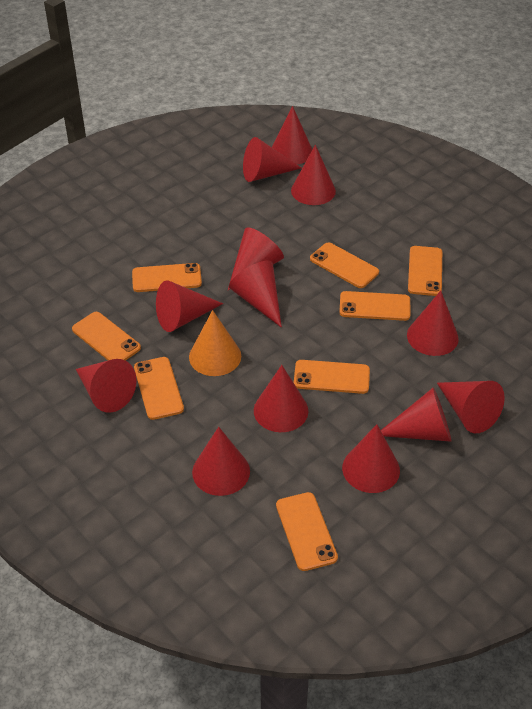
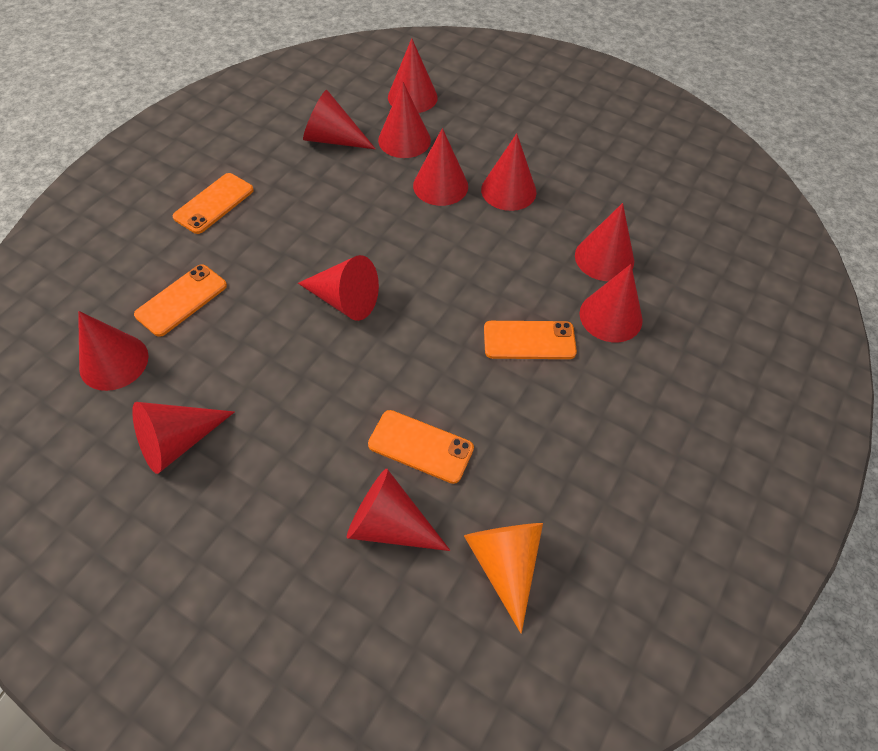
orange phone: [72,312,141,361] [132,263,202,292] [134,357,184,420] [276,492,338,571] [294,360,370,394] [310,242,379,288] [339,291,411,321] [408,246,442,296] = 8 -> [134,264,227,337] [173,173,254,234] [368,410,474,484] [484,321,577,359] = 4
red cone: [76,359,136,413] [156,280,223,332] [192,427,250,496] [228,227,284,290] [229,261,282,328] [243,137,301,182] [254,365,309,432] [272,106,313,164] [291,145,336,205] [342,424,400,493] [381,387,451,442] [407,291,459,356] [437,381,505,433] = 13 -> [78,311,148,391] [132,402,235,474] [298,255,379,321] [303,90,376,149] [347,469,451,551] [378,82,431,158] [388,38,438,113] [413,128,468,206] [481,133,537,211] [575,203,634,281] [579,264,643,342] = 11

